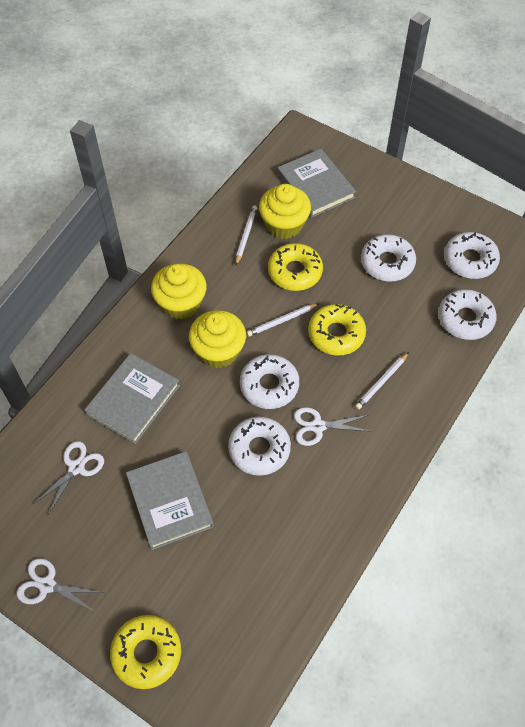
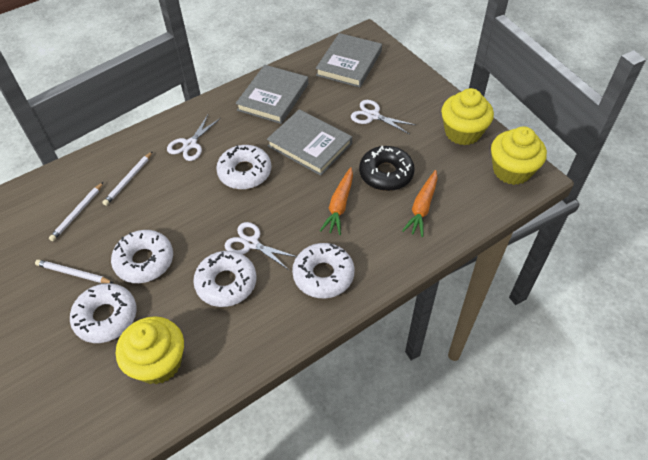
black donut: none = 0 -> [359,146,415,191] = 1
orange carrot: none = 0 -> [320,167,353,235] [402,170,438,237] = 2
yellow donut: [110,615,181,689] [268,243,323,291] [308,304,366,356] = 3 -> none = 0

